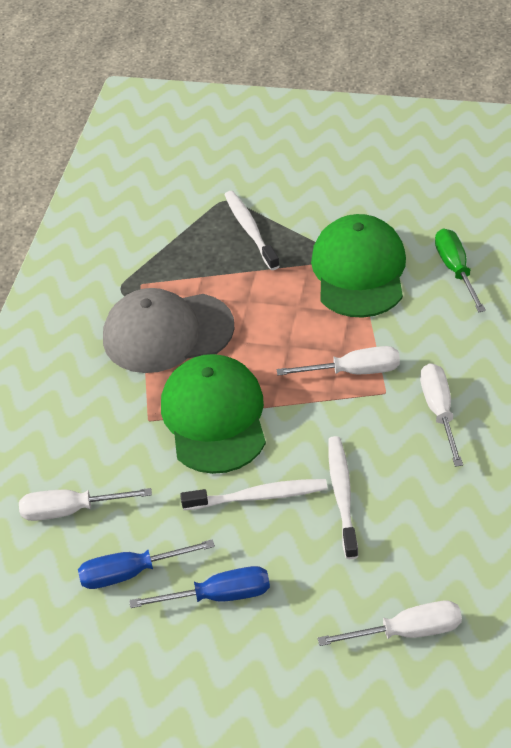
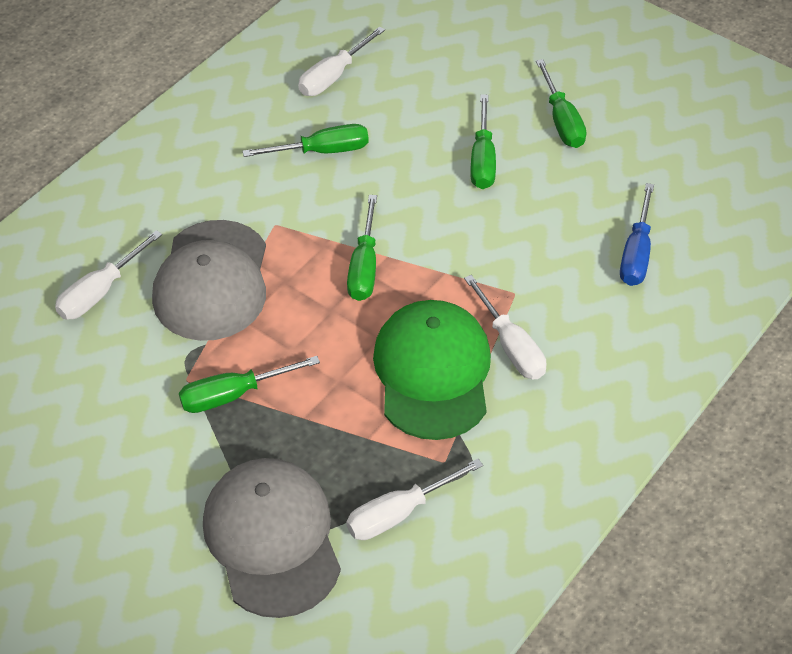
blue screwdriver: [78,539,215,589] [129,566,270,608] = 2 -> [620,183,654,286] = 1
green cap: [161,354,266,474] [311,214,406,318] = 2 -> [373,300,491,440] = 1
green screwdriver: [435,228,486,312] = 1 -> [179,356,320,413] [243,124,369,157] [347,195,377,301] [470,94,496,189] [536,59,586,148] = 5
grey cap: [103,288,234,373] = 1 -> [152,220,266,341] [203,458,341,618] = 2
white toothbrush: [180,479,328,510] [225,191,280,270] [328,436,358,559] = 3 -> none = 0

